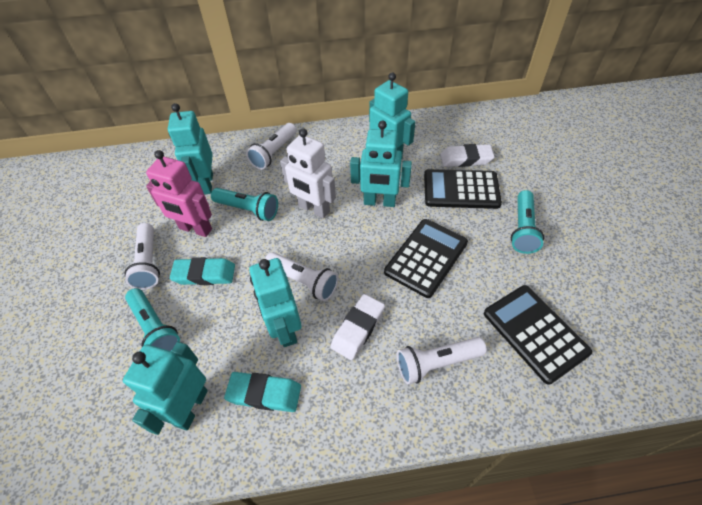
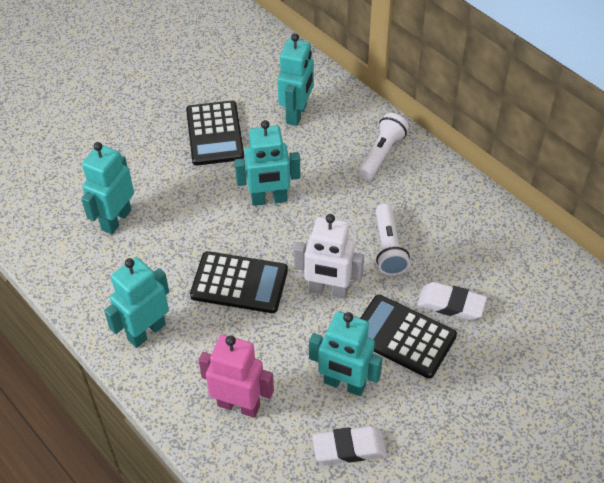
turquoise eraser: [170,257,235,285] [224,372,301,412] = 2 -> none = 0
turquoise flashlight: [125,288,180,352] [211,188,278,221] [511,190,544,254] = 3 -> none = 0
white flashlight: [124,223,160,290] [246,123,296,170] [265,252,338,301] [397,337,487,385] = 4 -> [359,113,409,180] [376,204,410,276] = 2

